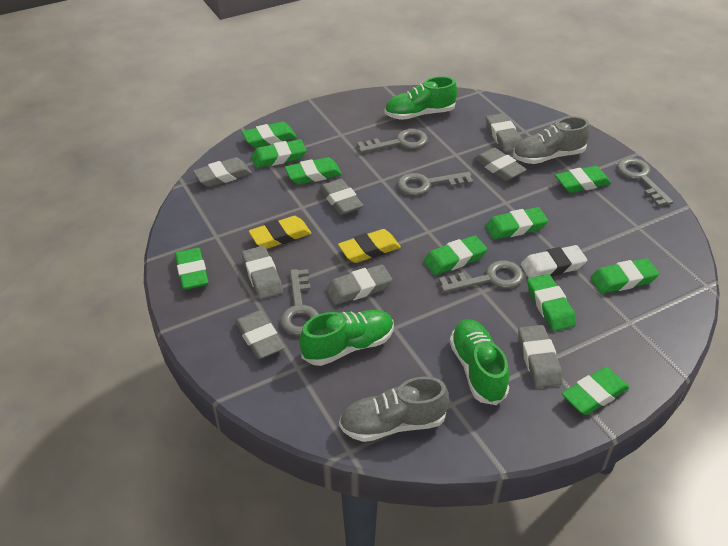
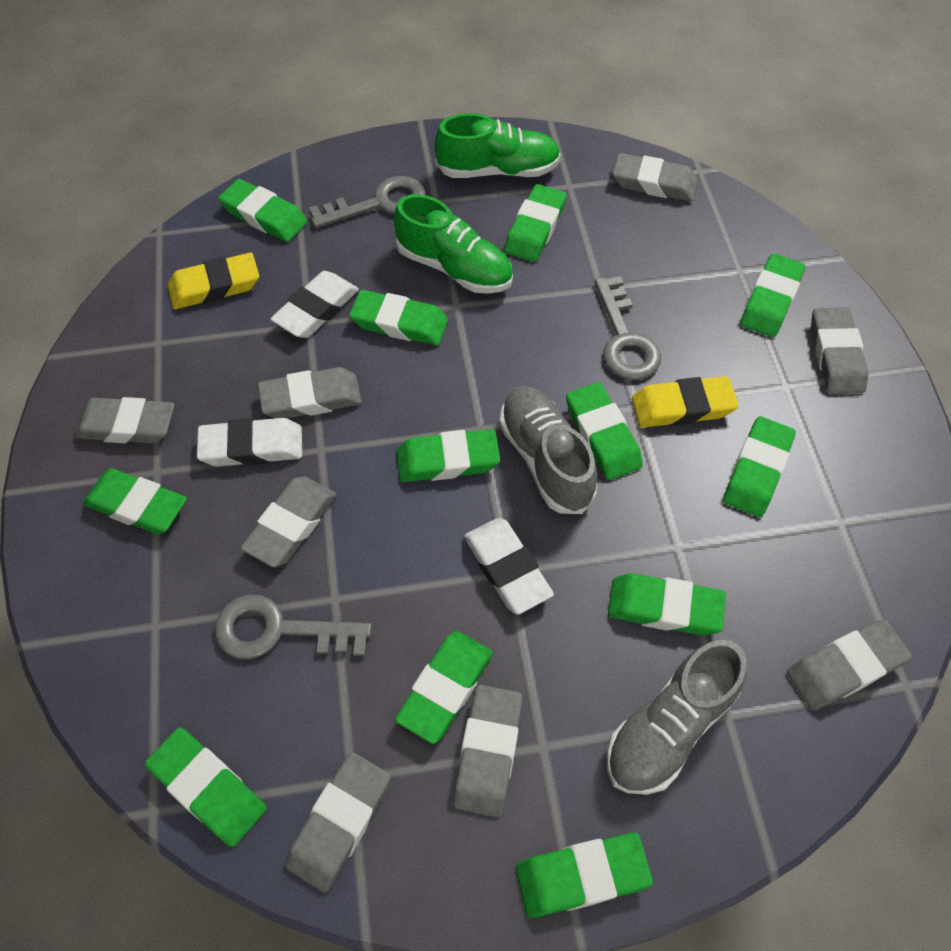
green eraser: [175,248,208,290] [242,122,297,148] [251,139,306,168] [285,157,342,184] [424,235,487,275] [485,207,548,240] [527,274,576,331] [555,166,611,193] [562,367,629,415] [590,258,659,294] = 10 -> [83,468,187,535] [145,727,267,847] [218,179,308,242] [349,290,448,345] [395,631,493,744] [396,429,500,482] [504,184,567,262] [516,833,653,918] [566,382,643,480] [608,573,726,635] [723,416,796,517] [740,253,805,337] = 12
green shoe: [299,310,394,366] [384,76,457,120] [450,320,509,405] = 3 -> [394,194,513,294] [435,113,561,178] = 2
grey key: [280,269,319,335] [357,129,428,153] [397,172,473,195] [439,260,524,293] [617,158,673,207] = 5 -> [215,595,372,659] [309,176,426,228] [595,276,661,380] = 3
white eraser: [521,245,587,278] = 1 -> [197,418,302,467] [270,271,359,338] [464,518,554,615] = 3

